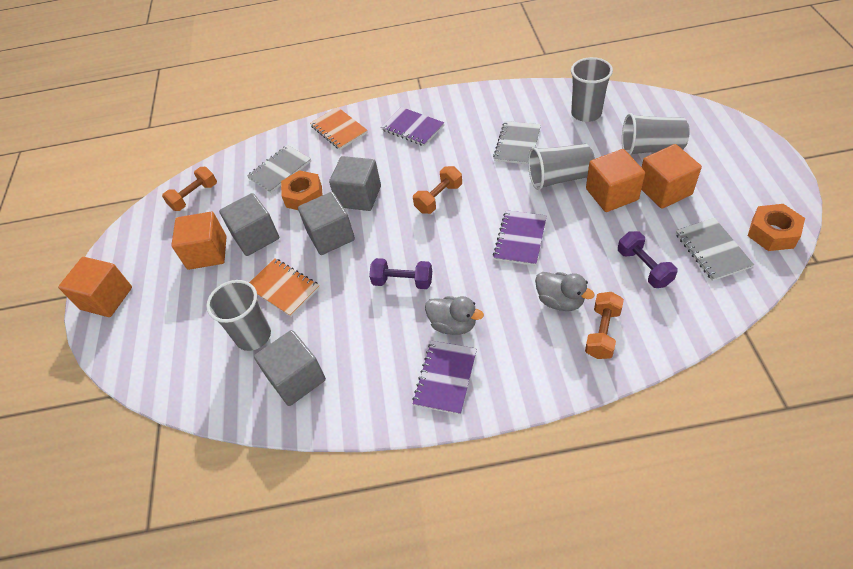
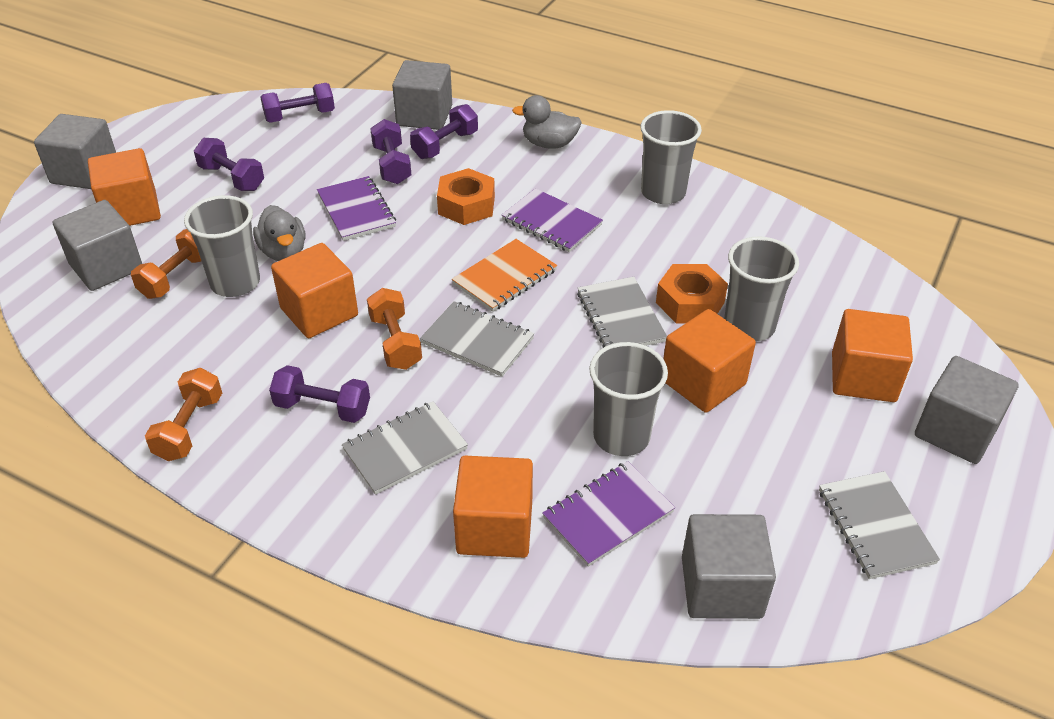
grey cube: [219,193,279,256] [254,330,326,406] [298,192,355,255] [329,156,381,211] = 4 -> [34,114,116,189] [53,200,142,291] [392,60,452,130] [682,514,776,619] [915,356,1019,464] = 5
grey notebook: [247,145,311,193] [493,121,541,165] [676,218,754,281] = 3 -> [342,401,468,495] [420,301,534,377] [577,277,667,348] [819,471,940,579] = 4
orange cube: [58,257,132,317] [171,212,226,270] [586,149,645,212] [641,144,702,209] = 4 -> [88,148,161,226] [271,243,358,338] [453,456,533,558] [663,309,756,413] [832,309,913,402] = 5
orange notebook: [249,258,320,317] [310,107,368,150] = 2 -> [452,239,557,312] = 1
purple dumbbell: [369,258,432,289] [618,231,678,288] = 2 -> [194,138,264,191] [260,83,335,123] [269,365,370,423] [370,119,411,184] [410,104,478,159] = 5

